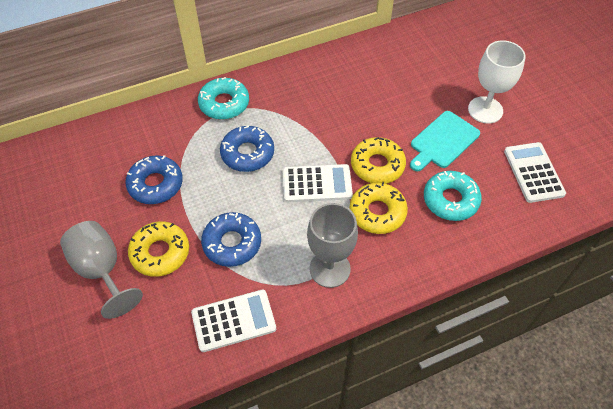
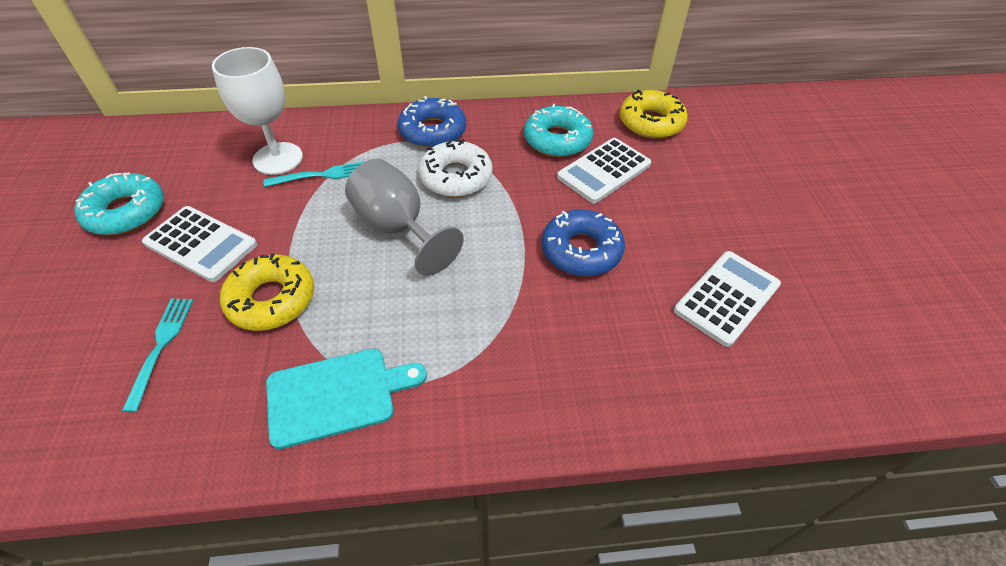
blue donut: [126,155,183,204] [201,212,261,267] [220,126,274,172] = 3 -> [398,96,466,148] [542,210,625,276] = 2
grey goblet: [60,221,143,319] [307,203,358,288] = 2 -> [345,159,464,276] = 1
turquoise fork: none = 0 -> [122,299,193,412] [264,161,366,187] = 2
white donut: none = 0 -> [418,139,493,197] = 1
yellow donut: [128,221,189,277] [349,182,408,234] [351,137,406,184] = 3 -> [220,253,314,331] [620,89,688,139] = 2

